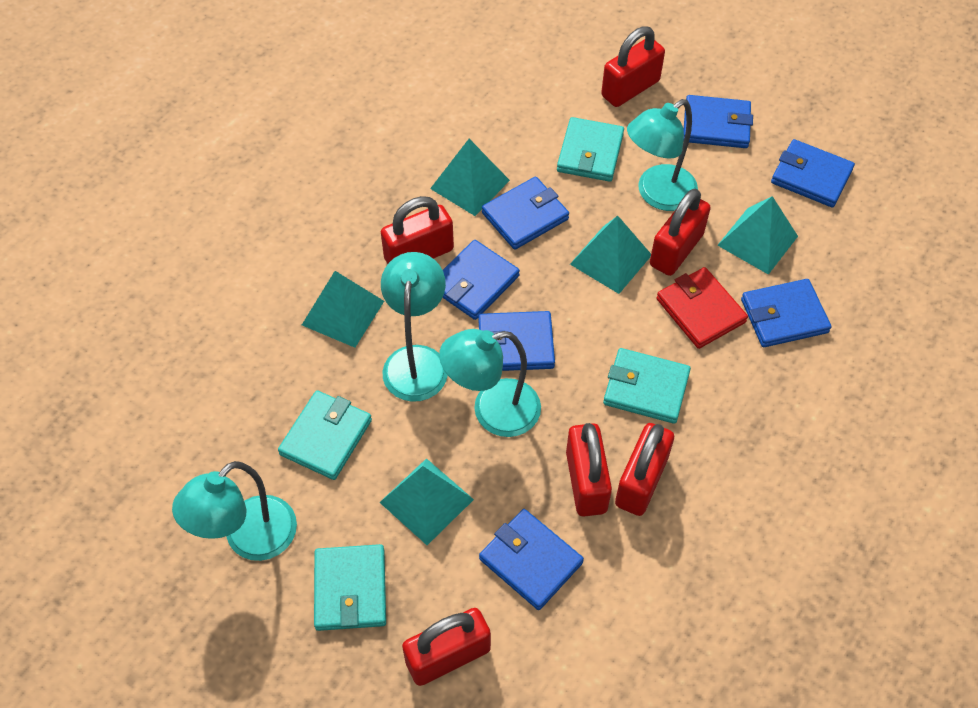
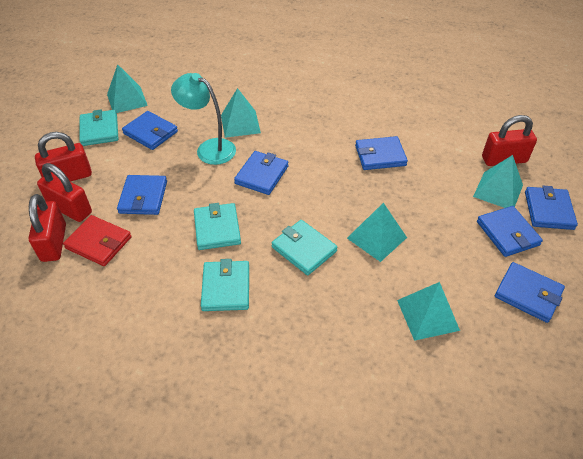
red padlock: [381,196,454,264] [402,608,491,686] [566,423,612,517] [601,26,665,107] [615,423,674,516] [650,189,711,276] = 6 -> [29,194,66,262] [35,132,92,182] [37,163,92,222] [482,115,537,166] = 4
turquoise lamp: [172,461,297,561] [381,252,448,402] [439,329,541,437] [627,99,698,211] = 4 -> [171,73,236,165] = 1

